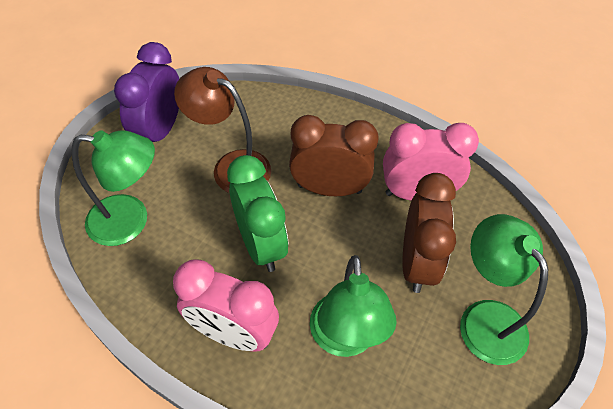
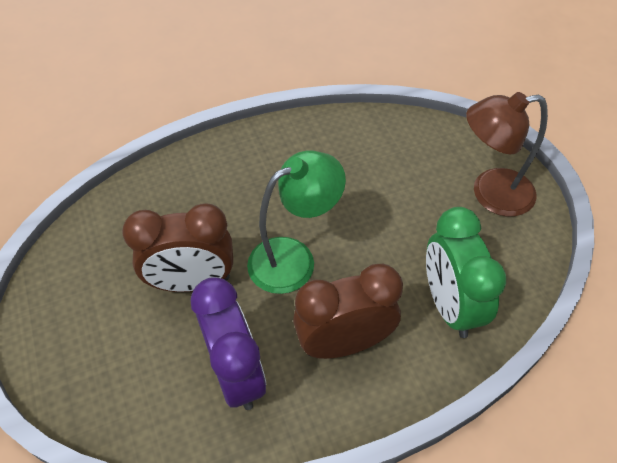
green lamp: [72,130,155,246] [310,255,397,357] [460,214,548,365] = 3 -> [247,150,346,294] = 1
pink clock: [173,259,279,352] [383,123,479,201] = 2 -> none = 0

